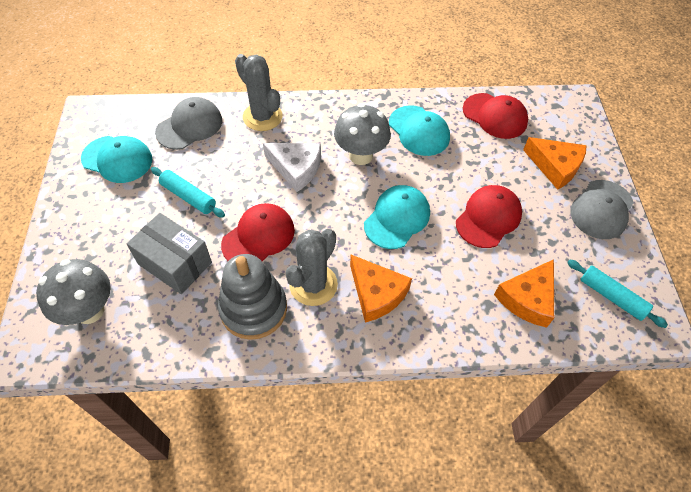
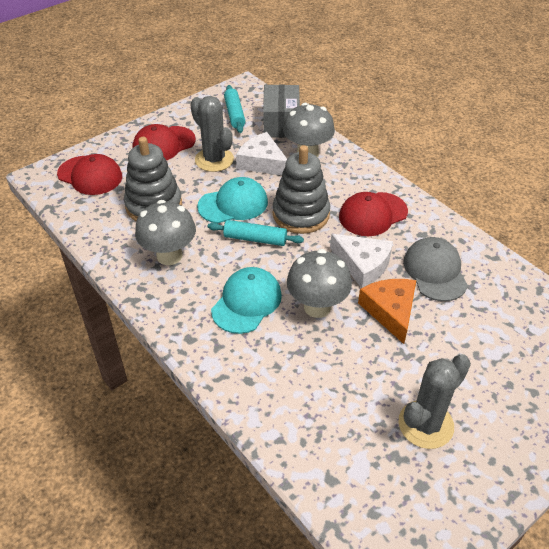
grey cap: [155,97,222,150] [570,180,634,239] = 2 -> [403,237,468,301] = 1
grey mushroom: [36,259,111,325] [334,103,391,165] = 2 -> [135,200,196,265] [283,103,335,157] [287,249,352,318] = 3
grey stacking toy: [218,254,287,340] = 1 -> [124,137,182,221] [273,145,330,234] = 2
orange cheese: [350,255,412,323] [494,259,554,328] [523,137,586,190] = 3 -> [358,279,416,344] = 1
turquoise cap: [81,136,152,183] [364,185,430,249] [389,105,450,156] = 3 -> [197,177,268,223] [211,267,282,334] = 2
white cheese: [263,143,321,192] = 1 -> [236,132,287,175] [330,234,393,288] = 2

